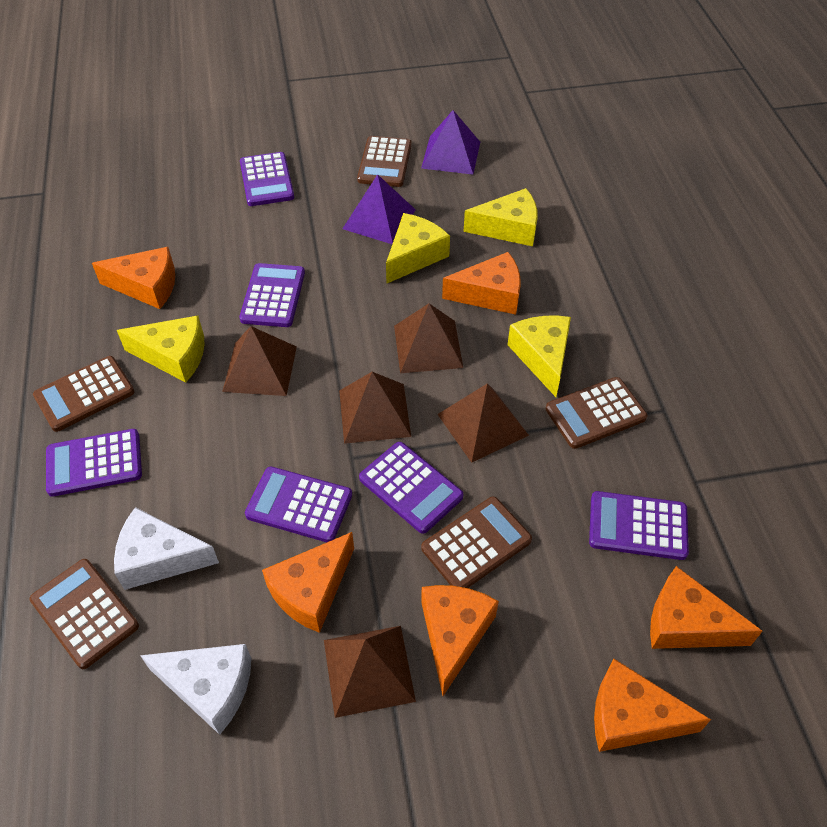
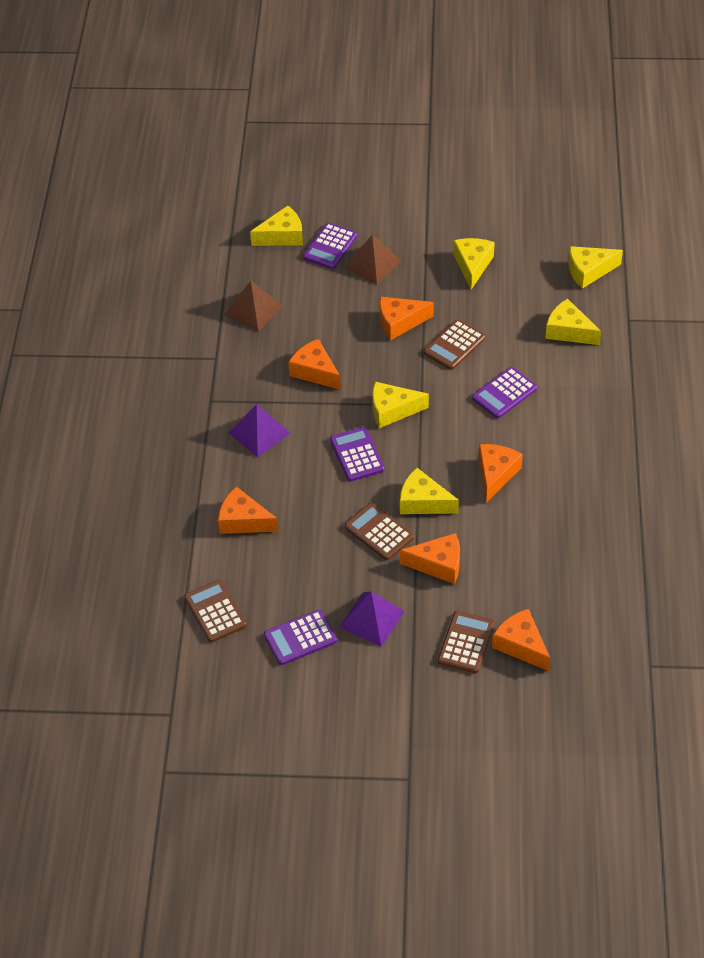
brown calculator: [30,559,139,669] [33,356,135,432] [357,136,412,187] [421,497,532,588] [546,377,647,449] = 5 -> [184,580,247,642] [345,503,414,560] [424,319,485,370] [438,611,494,674] = 4
brown pyramid: [222,326,297,396] [324,626,416,718] [339,372,411,444] [394,303,463,373] [438,383,529,463] = 5 -> [225,281,283,332] [344,234,401,285] = 2
purple calculator: [46,429,142,497] [239,263,305,327] [240,152,294,206] [245,466,352,542] [359,442,463,534] [589,491,689,560] = 6 -> [264,610,337,665] [303,223,357,269] [330,427,385,481] [472,367,537,418] = 4
white cheese: [114,507,219,590] [140,644,251,735] = 2 -> none = 0
yellow cheese: [117,316,204,383] [386,213,450,283] [464,188,538,246] [507,316,571,397] = 4 -> [250,206,303,246] [372,382,429,428] [400,468,459,514] [453,238,495,289] [545,299,601,345] [568,246,623,289] = 6

